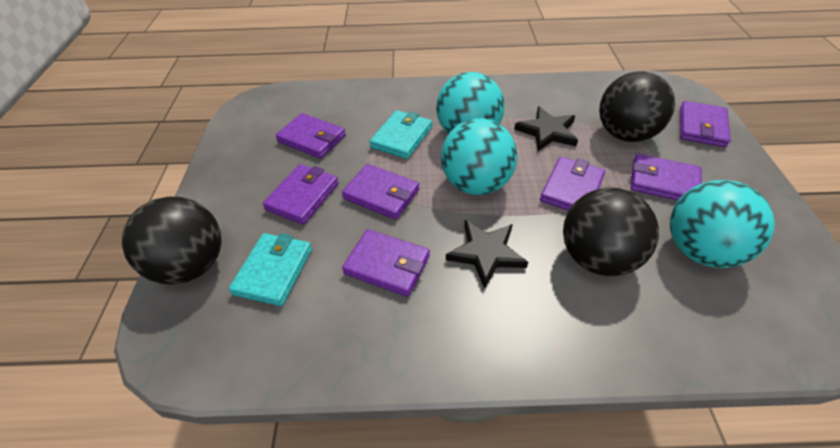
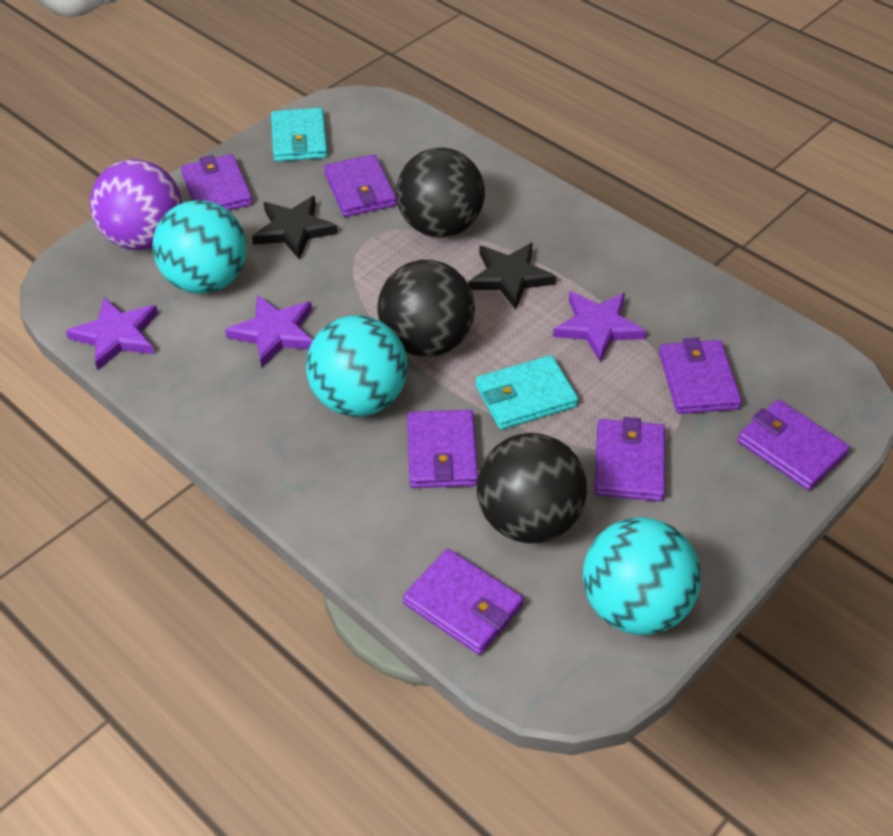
purple ball: none = 0 -> [90,159,182,250] = 1
purple star: none = 0 -> [66,297,158,370] [225,295,313,367] [553,292,646,362] = 3

